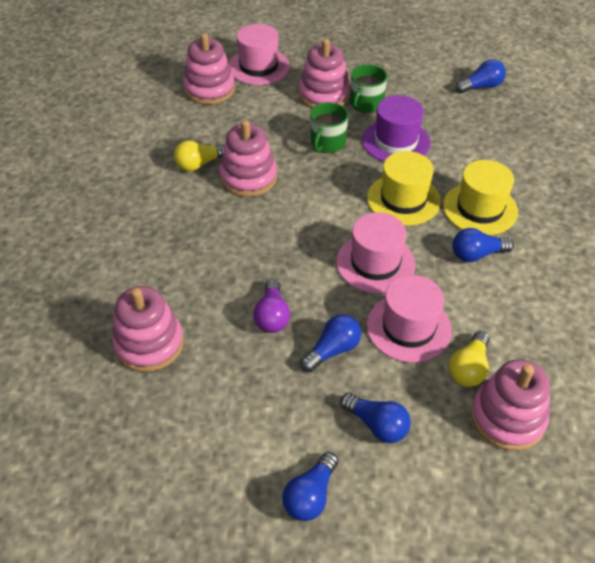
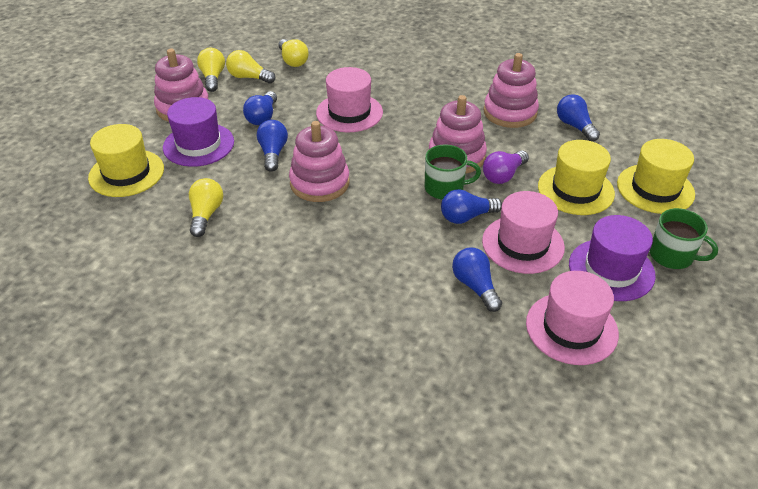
pink stacking toy: [112,286,184,372] [183,33,235,105] [219,120,277,197] [299,39,350,108] [471,359,550,451] = 5 -> [154,49,209,122] [289,121,350,202] [429,95,487,174] [484,53,539,128] = 4
purple hat: [362,95,431,162] = 1 -> [163,97,234,167] [569,215,656,301] = 2
yellow hat: [367,151,441,226] [443,160,518,235] = 2 -> [88,124,164,197] [538,140,615,215] [617,139,695,214] = 3
yellow light bulb: [174,140,225,172] [449,331,490,387] = 2 -> [189,178,223,237] [197,48,225,92] [226,50,276,84] [278,39,309,67] = 4

